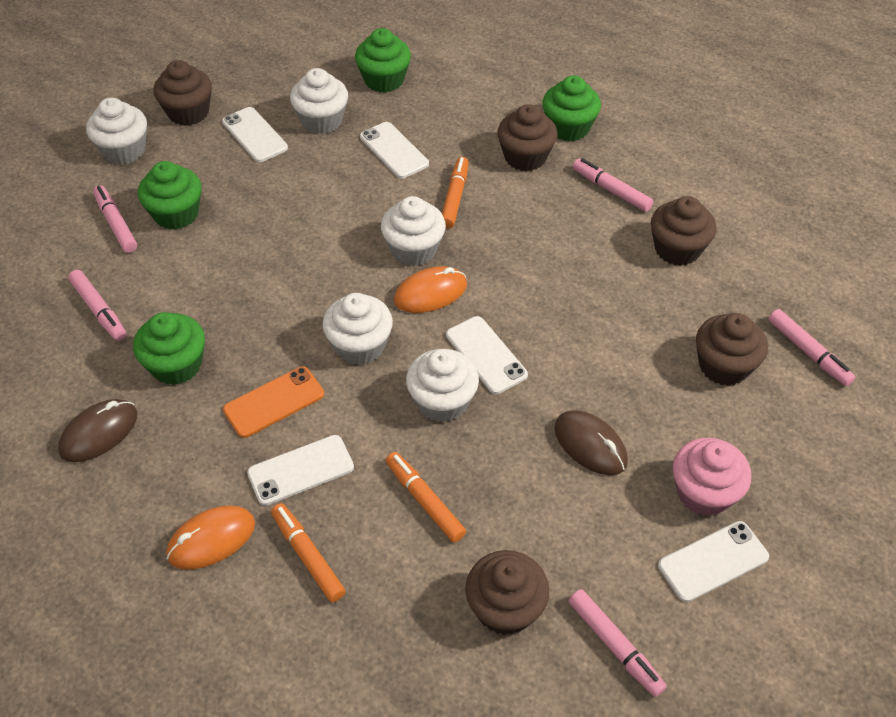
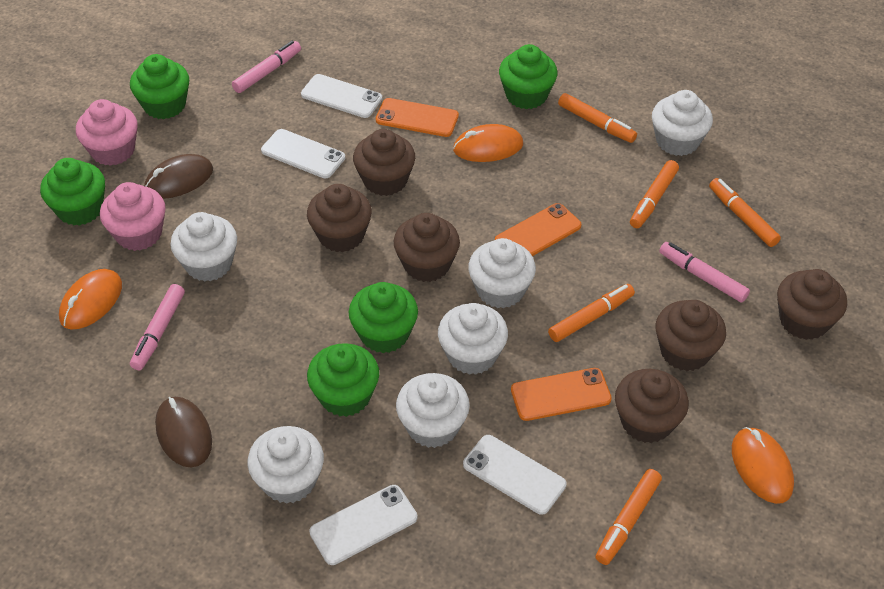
brown cupcake: [154,60,212,126] [465,550,549,635] [498,104,557,171] [651,196,716,266] [696,313,768,386] = 5 -> [307,184,372,252] [353,129,415,196] [394,213,460,282] [615,369,689,443] [655,300,726,371] [777,269,847,340] = 6
green cupcake: [133,312,205,385] [138,161,202,230] [355,28,411,93] [542,75,601,142] = 4 -> [40,158,105,226] [130,54,189,119] [307,343,379,417] [349,282,418,353] [499,44,557,109] = 5
orange marker: [271,503,346,602] [386,452,466,543] [442,157,469,229] = 3 -> [548,284,635,342] [558,93,637,143] [595,469,662,565] [630,160,679,228] [709,178,781,247] = 5
orange mouse: [166,505,255,570] [394,266,467,313] = 2 -> [59,269,122,329] [453,124,523,162] [732,427,794,504] = 3
orange phone: [223,366,324,438] = 1 -> [376,98,459,137] [495,203,582,256] [511,368,612,421] = 3
pink cupcake: [673,438,751,516] = 1 -> [76,99,138,166] [100,182,166,251] = 2
pink marker: [68,270,126,341] [93,185,137,253] [569,589,667,697] [573,158,653,212] [768,309,855,386] = 5 -> [130,284,185,370] [232,41,301,93] [659,242,750,303] = 3
white cupcake: [86,98,147,164] [290,68,348,134] [323,293,393,365] [381,196,446,266] [406,349,479,422] = 5 -> [170,212,237,282] [247,426,324,504] [396,373,470,448] [438,303,508,375] [468,238,536,308] [652,90,713,156] = 6
white phone: [222,107,288,162] [247,435,354,506] [360,122,429,179] [446,316,528,394] [658,521,769,602] = 5 -> [261,129,345,178] [301,74,382,118] [309,485,417,565] [463,435,566,515] = 4

